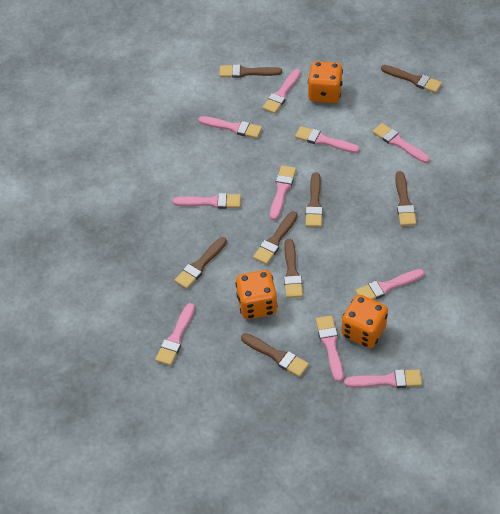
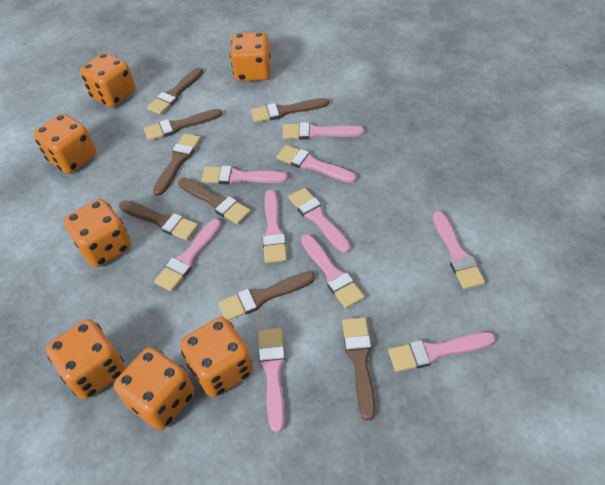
orange dice: [235,270,278,319] [308,61,343,103] [341,295,388,348] = 3 -> [34,113,96,174] [46,319,125,399] [64,199,131,268] [80,52,136,107] [114,347,194,430] [180,317,253,397] [230,32,271,82] = 7

